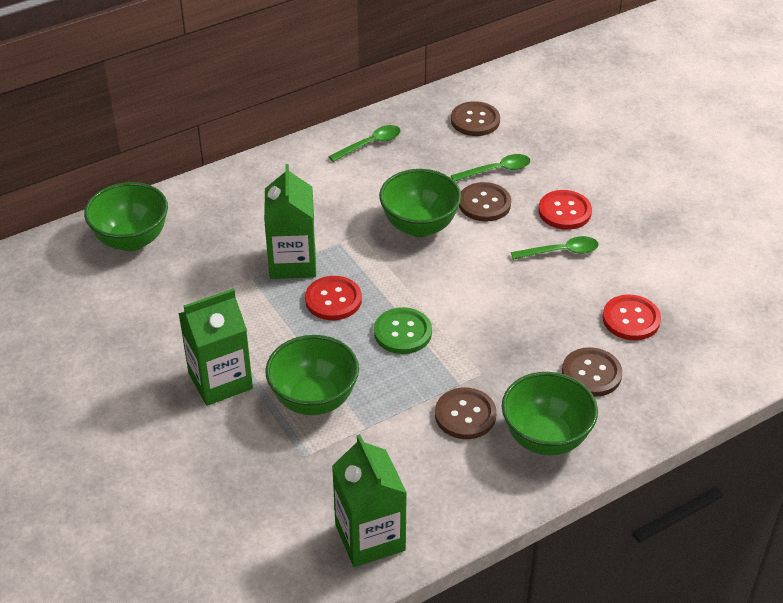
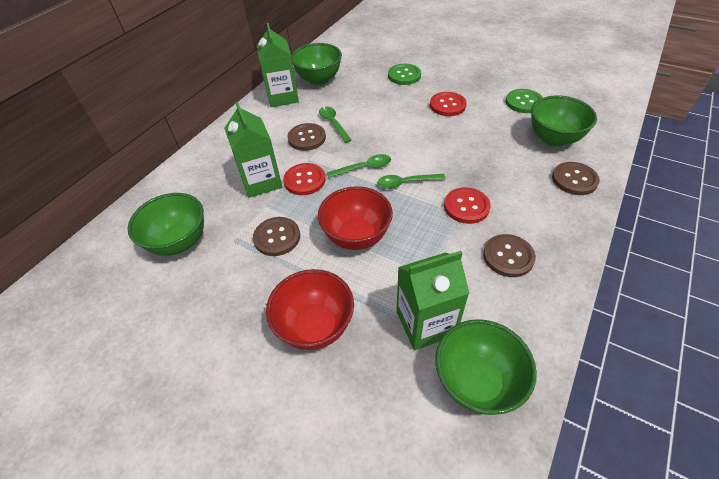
green button: [374,307,432,354] = 1 -> [388,64,421,85] [505,89,543,113] = 2
red bowl: none = 0 -> [266,269,354,350] [318,186,393,250] = 2

